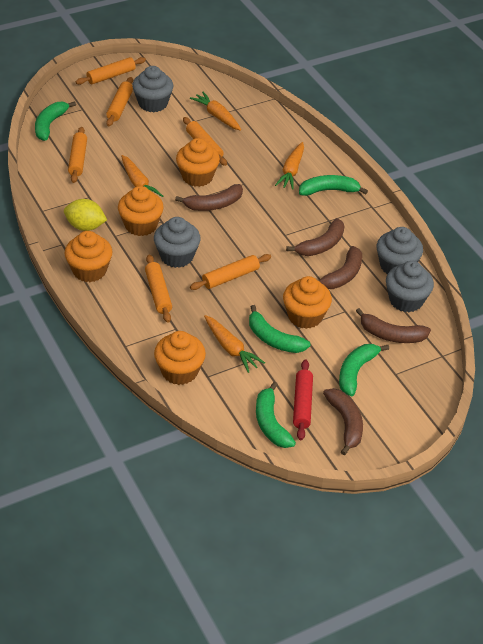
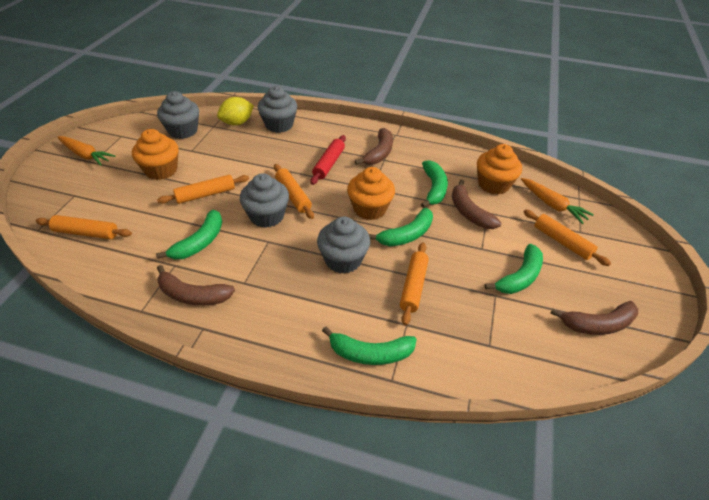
brown banana: [175,184,243,211] [286,218,345,256] [319,246,362,289] [323,388,363,455] [356,308,431,343] = 5 -> [157,265,235,306] [355,128,393,165] [452,180,502,229] [550,301,638,335] = 4
orange carrot: [121,155,164,197] [190,92,241,131] [204,315,265,373] [275,142,304,190] = 4 -> [57,136,115,166] [521,178,594,224] = 2
orange cupcake: [65,231,112,282] [118,186,164,236] [154,331,206,385] [176,138,220,187] [283,276,332,329] = 5 -> [132,129,179,180] [347,167,395,220] [477,144,522,195] = 3
orange rolling pin: [68,127,87,183] [76,57,146,85] [106,77,133,126] [145,254,172,323] [183,117,227,166] [190,254,271,290] = 6 -> [36,215,132,239] [157,175,249,204] [274,164,314,219] [400,242,429,325] [524,209,611,266] = 5

